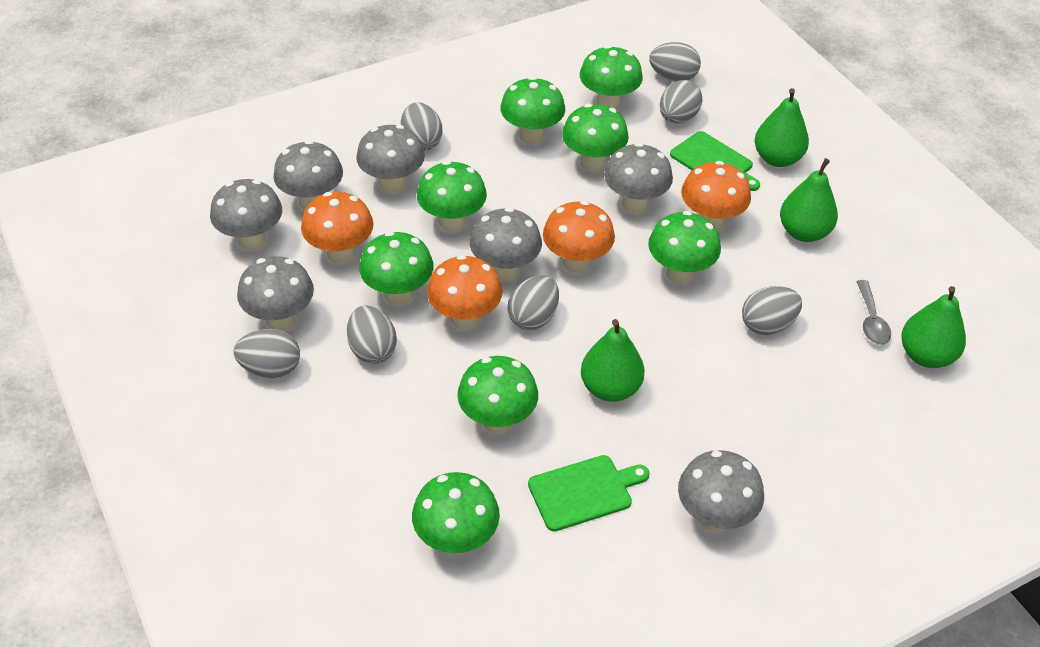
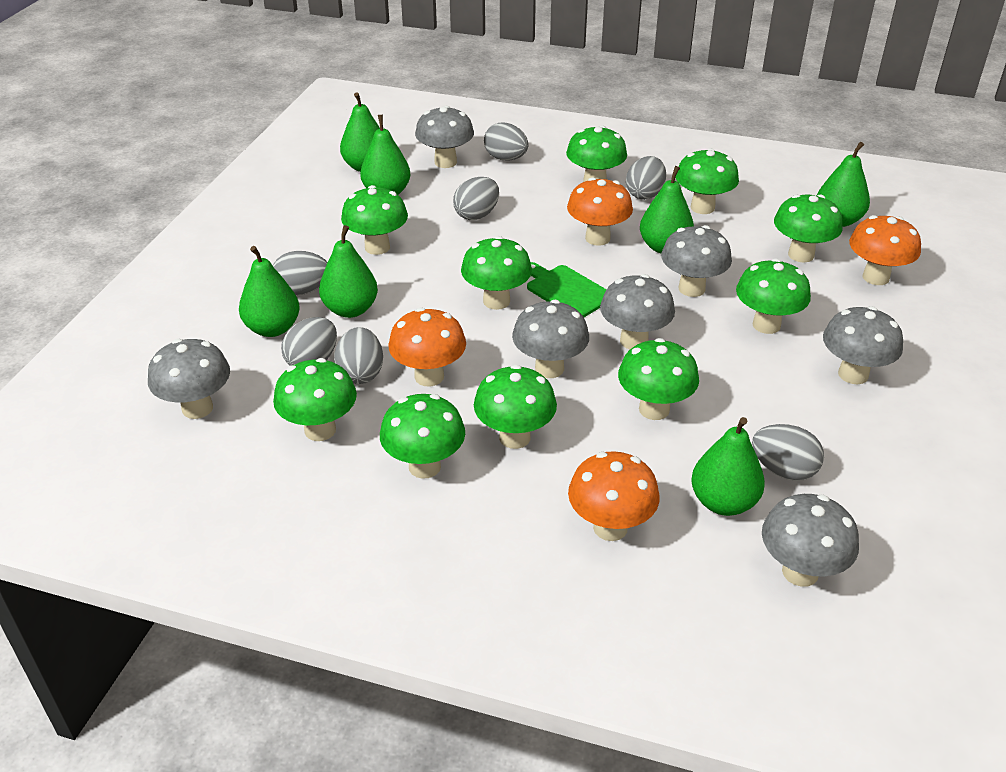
green cutting board: [528,455,650,531] [670,131,760,191] = 2 -> [527,262,607,317] = 1
green mushroom: [359,232,433,305] [412,472,500,555] [417,161,487,232] [457,356,538,434] [500,77,565,144] [562,104,629,172] [580,45,643,110] [648,211,721,284] = 8 -> [273,358,357,441] [341,185,408,255] [380,394,465,479] [461,236,532,310] [474,365,557,449] [566,125,627,182] [618,338,699,420] [676,148,739,214] [736,258,811,334] [774,194,842,263] = 10
green pear: [581,319,645,402] [755,88,809,167] [780,158,838,242] [901,286,966,368] = 4 -> [239,246,299,337] [319,225,378,318] [340,92,380,172] [360,115,411,195] [640,166,694,253] [691,417,765,516] [817,142,870,227] = 7
grey spoon: [856,280,891,345] = 1 -> none = 0

